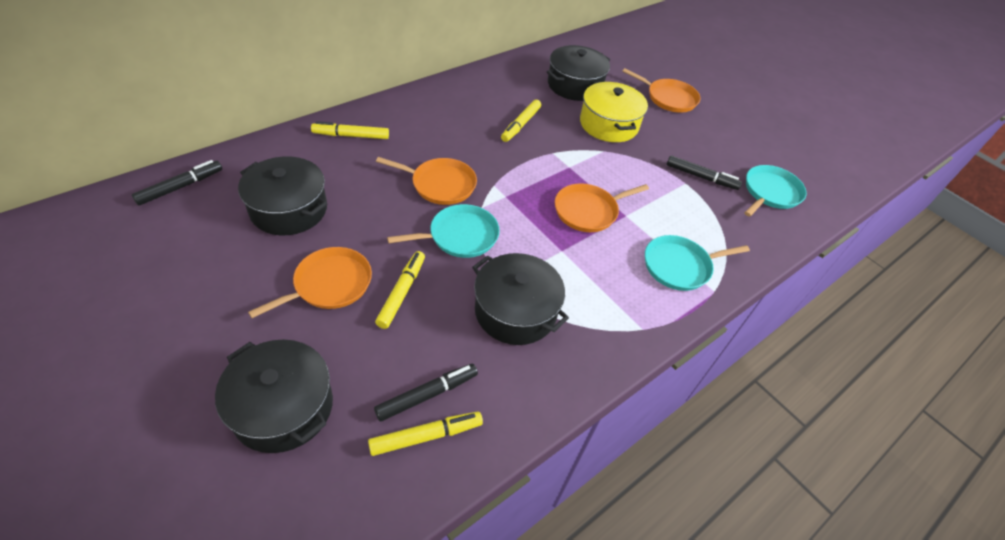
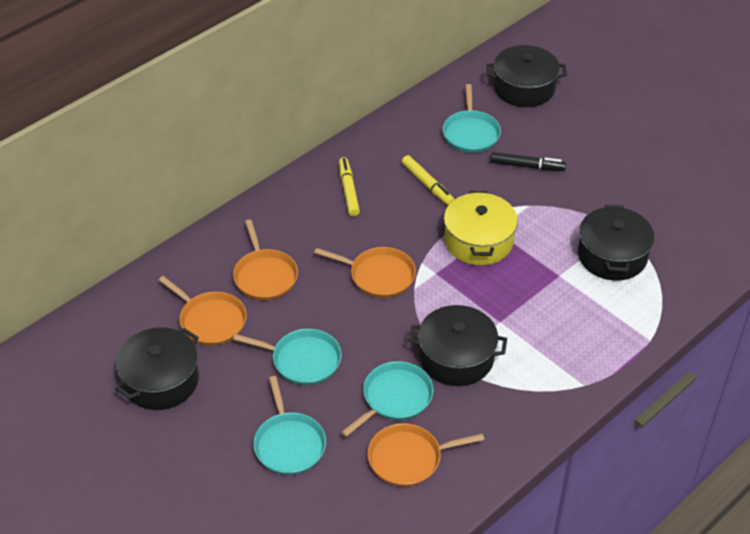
black marker: [132,160,222,205] [374,364,478,422] [666,155,742,190] = 3 -> [490,152,566,171] = 1
turquoise pan: [387,204,500,258] [645,235,750,291] [744,165,807,217] = 3 -> [233,329,342,385] [253,376,326,475] [341,361,434,437] [443,84,501,153] = 4
yellow marker: [311,121,389,139] [368,411,483,456] [375,251,425,329] [501,100,541,142] = 4 -> [339,157,360,216] [402,155,454,206] = 2

